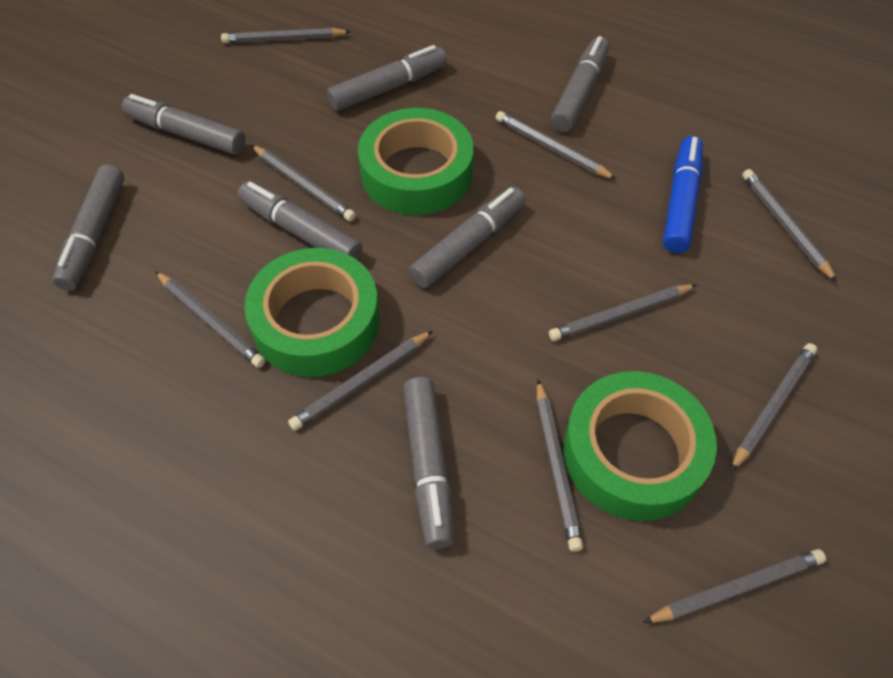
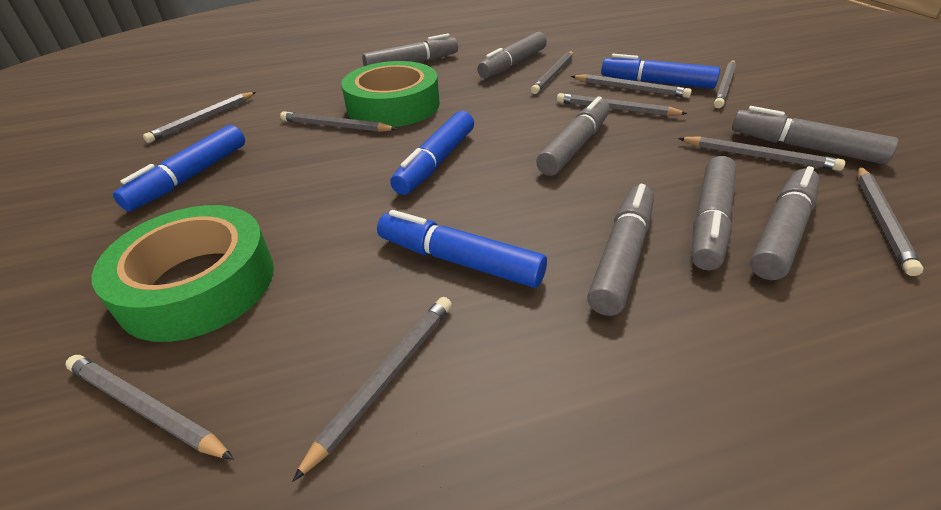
blue marker: [663,136,703,253] = 1 -> [113,125,245,212] [377,210,547,288] [390,111,474,195] [601,54,720,89] = 4
green tape: [244,248,380,377] [358,108,473,215] [563,371,717,521] = 3 -> [92,205,274,342] [341,61,440,127] = 2

